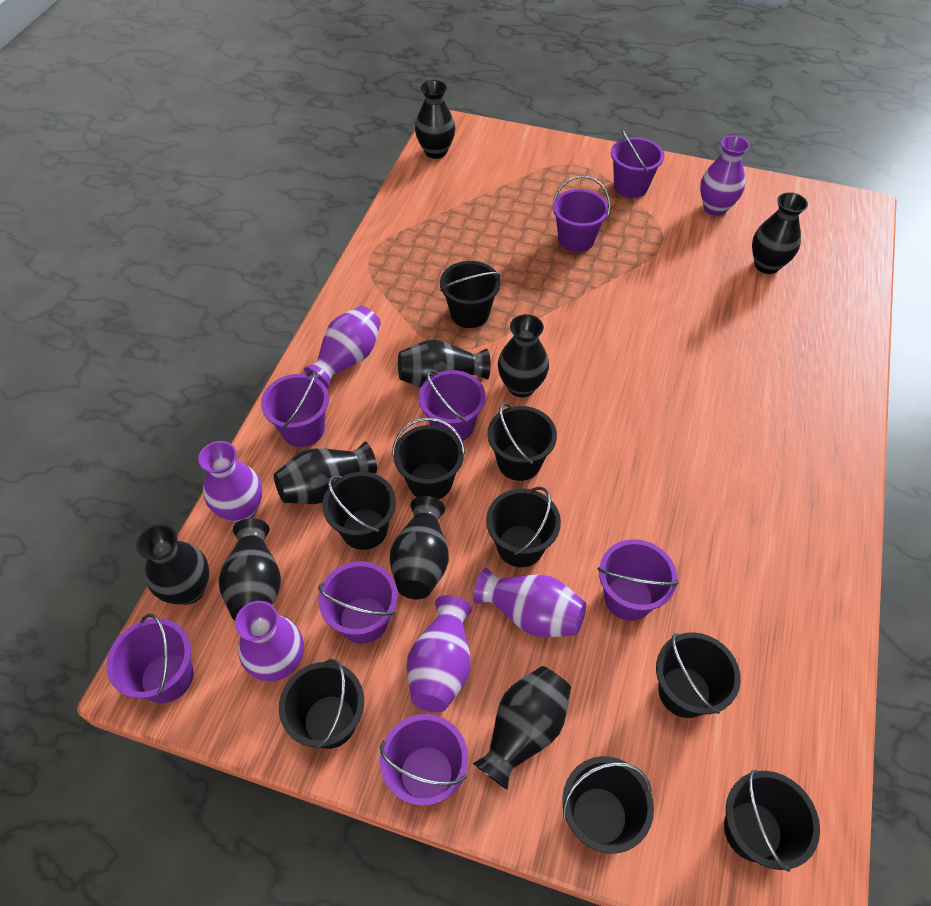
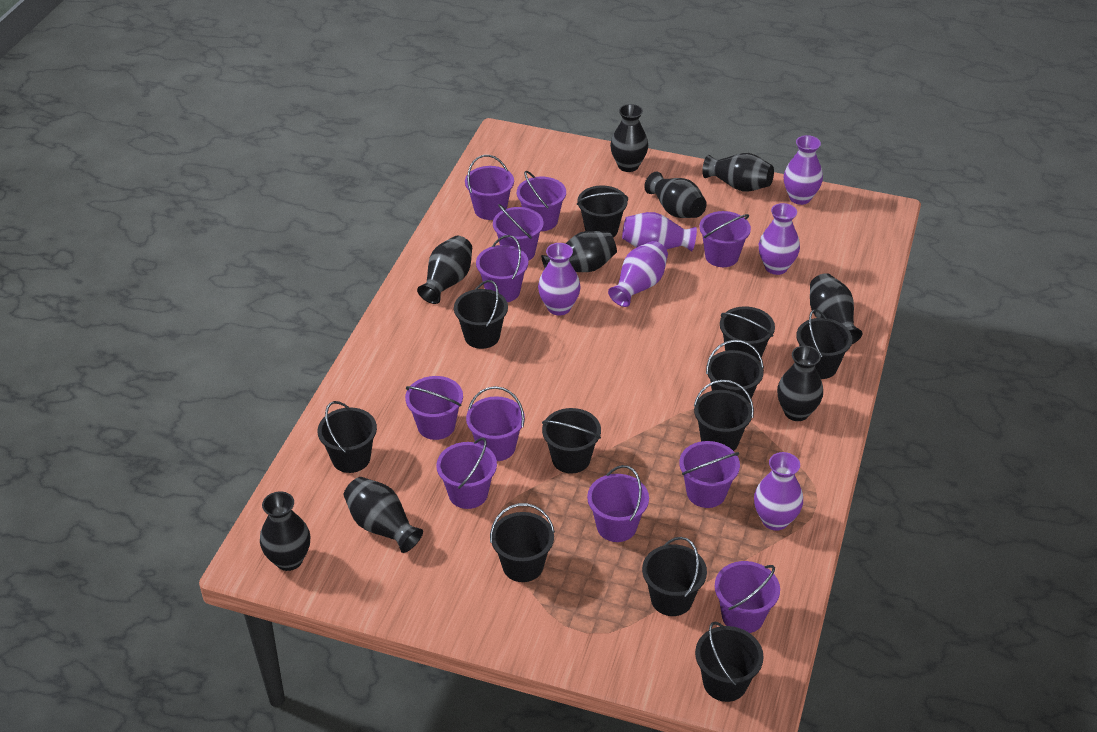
black bucket: [279,659,364,749] [322,472,396,550] [392,417,465,499] [440,261,501,328] [486,487,561,567] [488,403,557,481] [562,756,654,854] [656,632,741,718] [724,770,820,872] = 9 -> [318,401,377,473] [454,280,508,349] [490,503,555,582] [542,408,601,473] [577,185,628,237] [642,537,707,616] [694,380,754,451] [695,622,764,702] [706,340,764,403] [720,306,775,361] [796,309,852,379] = 11
purple bucket: [106,614,193,703] [261,370,329,447] [318,561,398,644] [380,714,468,806] [418,370,486,441] [553,176,610,252] [598,539,679,621] [611,130,664,198] = 8 -> [405,376,463,440] [436,438,497,509] [465,155,514,220] [466,386,525,461] [476,235,528,302] [493,204,544,261] [517,171,566,231] [587,465,649,542] [679,441,740,508] [699,211,751,267] [715,561,780,633] = 11

